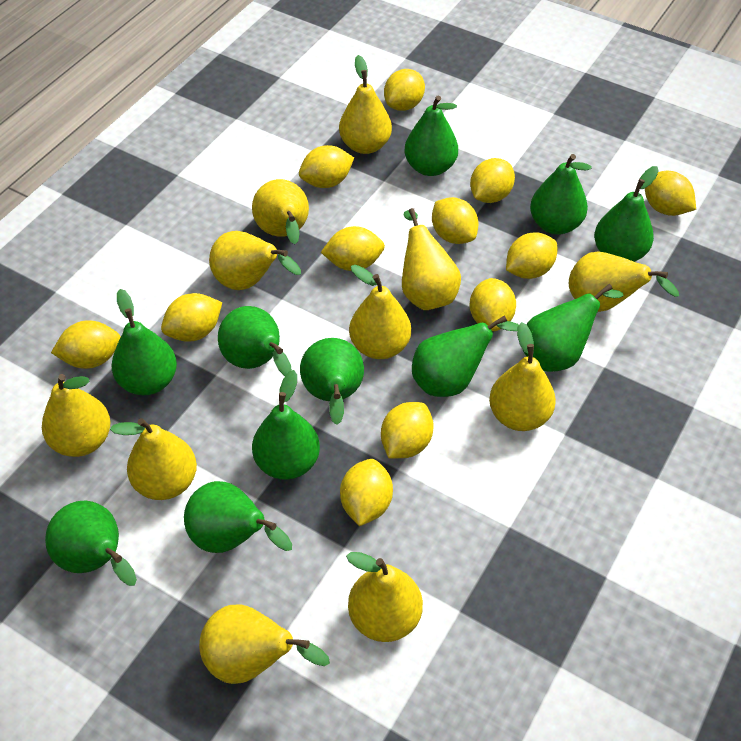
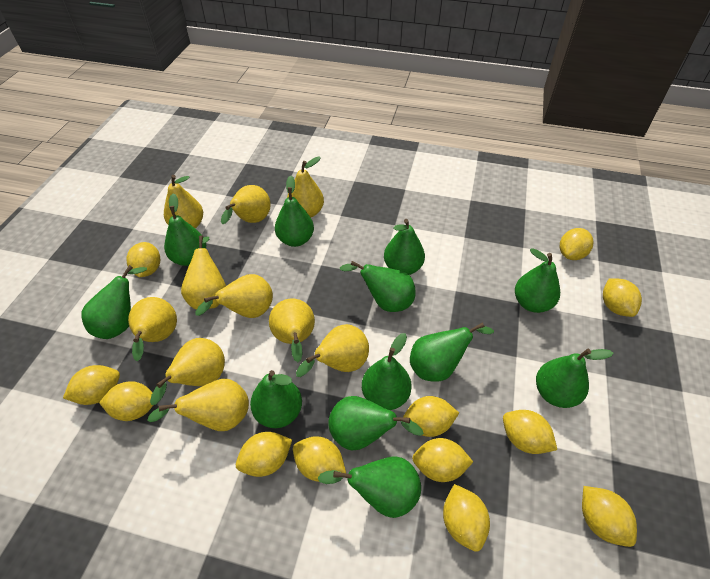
green pear: [45,501,137,586] [112,289,177,395] [184,481,292,553] [218,306,292,376] [252,370,320,480] [300,338,364,425] [404,96,458,176] [412,315,519,397] [523,284,624,372] [530,154,592,235] [594,166,659,262] = 11 -> [81,265,147,339] [164,193,206,266] [250,370,302,428] [275,176,314,247] [318,457,421,518] [328,396,424,450] [340,261,416,312] [362,333,412,410] [384,219,425,275] [410,322,494,382] [515,248,560,313] [536,349,614,408] = 12
yellow pear: [42,374,111,457] [110,418,197,500] [199,605,330,684] [209,231,301,290] [252,179,309,244] [339,55,392,154] [346,552,423,642] [349,265,411,359] [402,208,461,310] [489,322,556,431] [569,251,679,312] = 11 -> [128,297,177,361] [148,379,249,431] [150,338,225,405] [164,175,203,229] [181,235,226,309] [195,274,273,318] [221,185,271,224] [269,299,315,362] [287,156,324,218] [296,324,369,377] = 10

